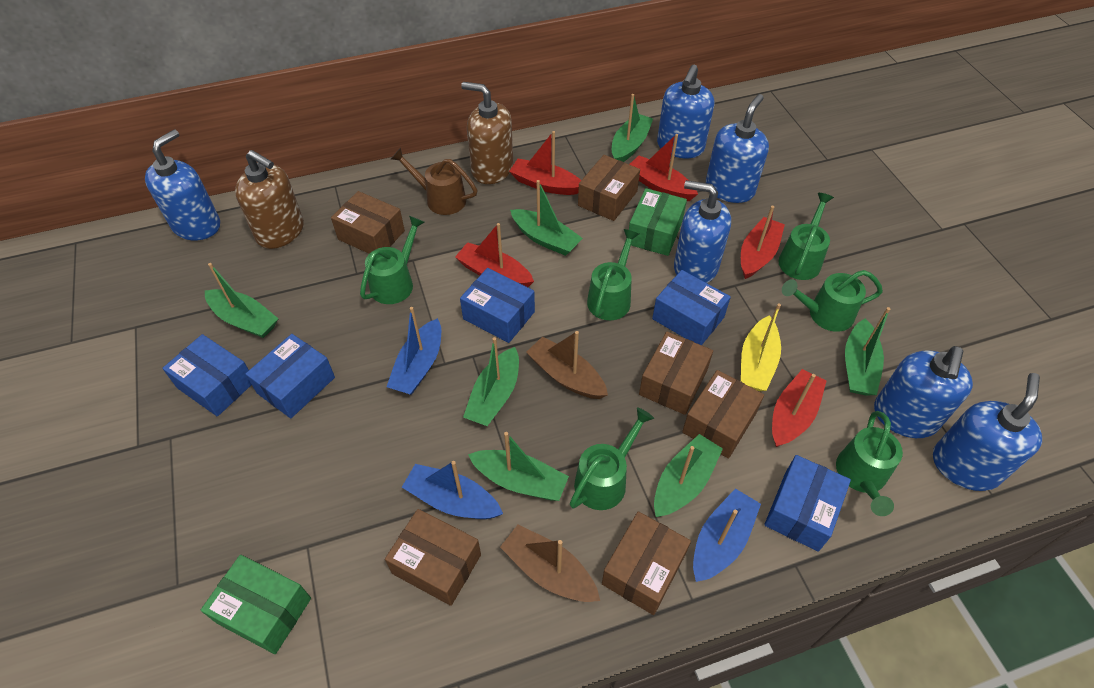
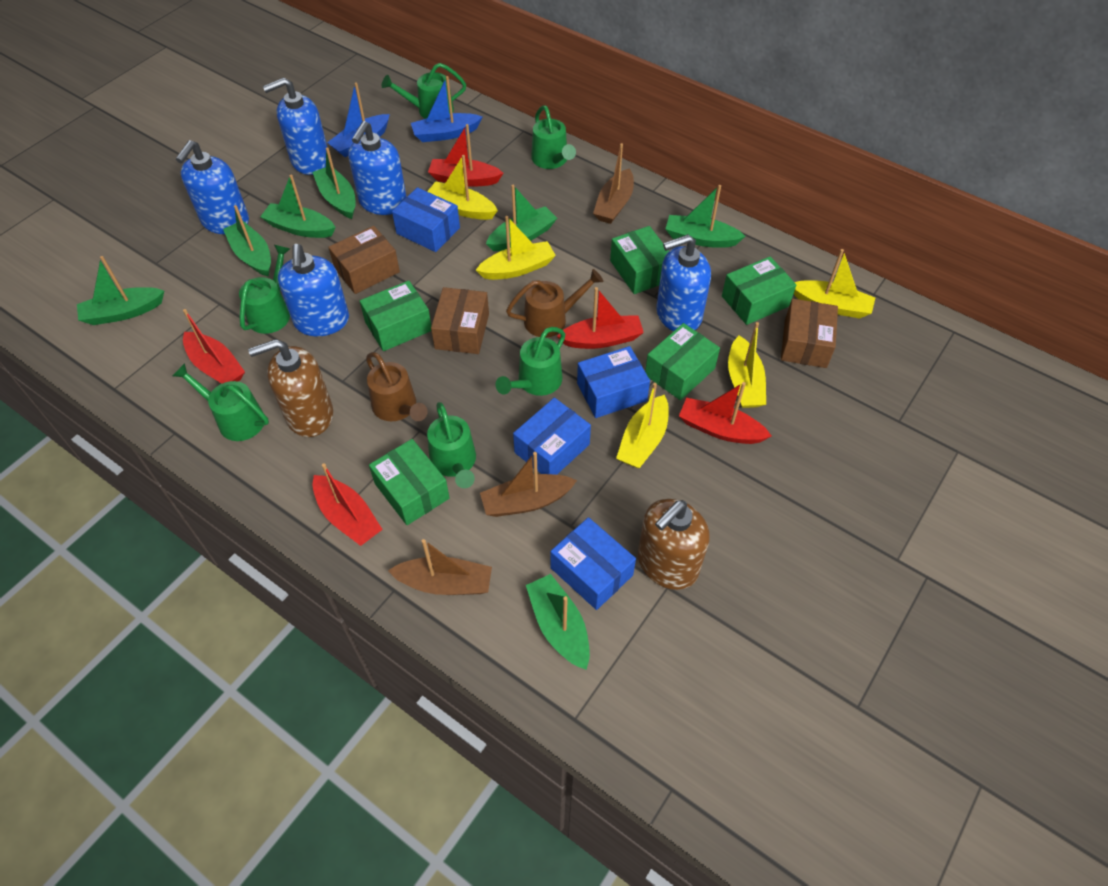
blue boat: [386,307,441,395] [402,461,503,519] [693,488,761,582] = 3 -> [327,82,390,157] [411,76,483,142] = 2
blue box: [162,334,252,416] [246,334,335,418] [460,268,535,343] [652,270,731,345] [764,455,851,552] = 5 -> [392,187,460,252] [513,398,591,475] [550,517,636,610] [577,346,650,418] = 4
blue soap dispenser: [145,129,220,240] [657,65,714,158] [674,180,731,283] [706,94,769,203] [874,346,973,438] [933,373,1042,491] = 6 -> [176,140,249,234] [263,77,327,175] [278,244,349,336] [348,121,407,215] [656,234,711,331] = 5
brown boat: [500,525,600,602] [526,331,608,399] = 2 -> [388,539,492,595] [480,452,577,517] [593,143,634,224] = 3
brown box: [331,191,405,254] [385,509,481,606] [578,155,640,221] [602,511,691,615] [639,332,713,415] [682,370,764,458] = 6 -> [328,226,400,294] [431,287,489,354] [781,299,838,368] = 3
brown watering can: [391,148,477,215] = 1 -> [366,352,428,421] [506,269,603,338] = 2
green box: [201,555,311,654] [629,188,687,256] = 2 -> [360,281,431,351] [369,439,450,525] [610,226,669,294] [645,323,720,400] [722,257,796,325] = 5
yellow boat: [741,303,781,391] = 1 -> [427,155,498,220] [476,216,556,280] [616,383,669,468] [728,322,766,408] [794,249,875,319] = 5

